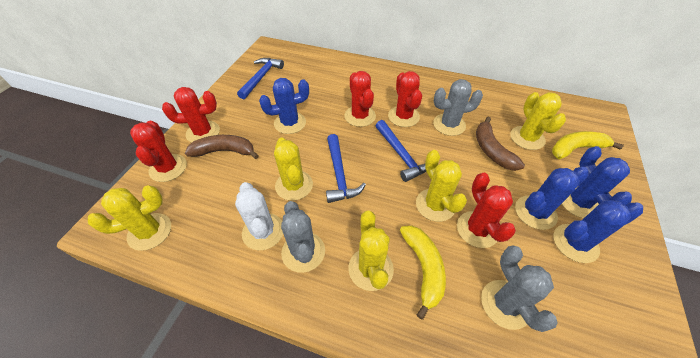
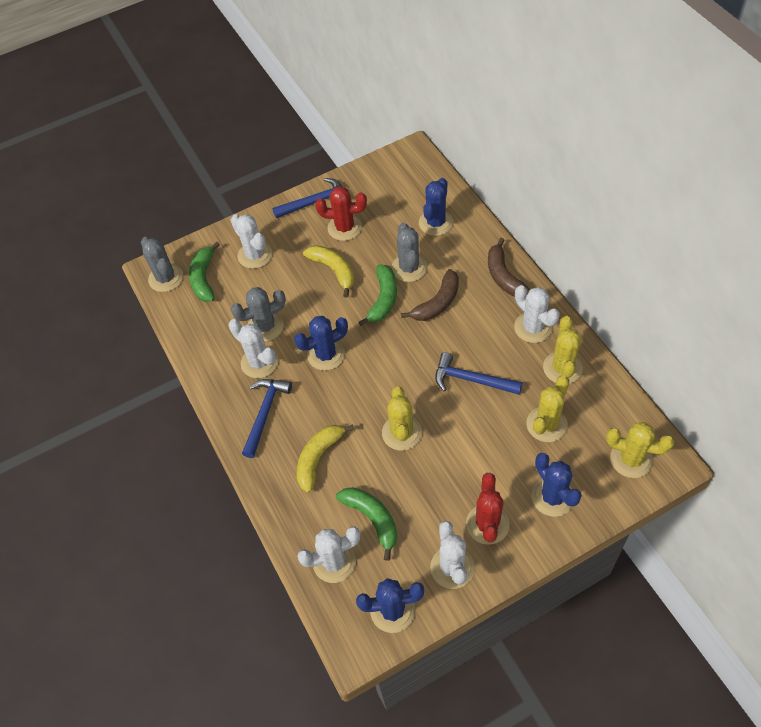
green banana: none = 0 -> [189,241,220,302] [336,487,397,561] [359,264,397,326] = 3
red cactus: [130,121,187,182] [162,87,220,143] [344,71,376,127] [388,71,422,127] [457,173,516,248] = 5 -> [315,186,367,241] [466,473,510,545] = 2
white cactus: [235,182,283,250] = 1 -> [228,319,278,378] [231,214,272,269] [297,526,361,583] [430,521,475,589] [514,285,560,343] = 5
yellow cactus: [88,185,171,251] [274,137,313,201] [348,211,394,291] [416,150,467,222] [510,92,566,150] = 5 -> [382,386,422,451] [526,375,570,442] [543,316,583,384] [606,422,674,478] = 4

